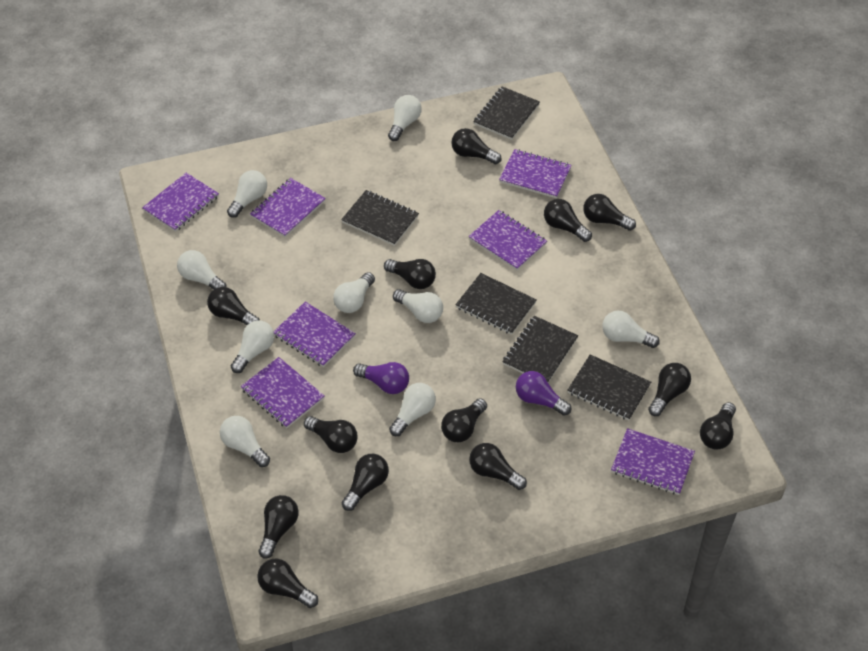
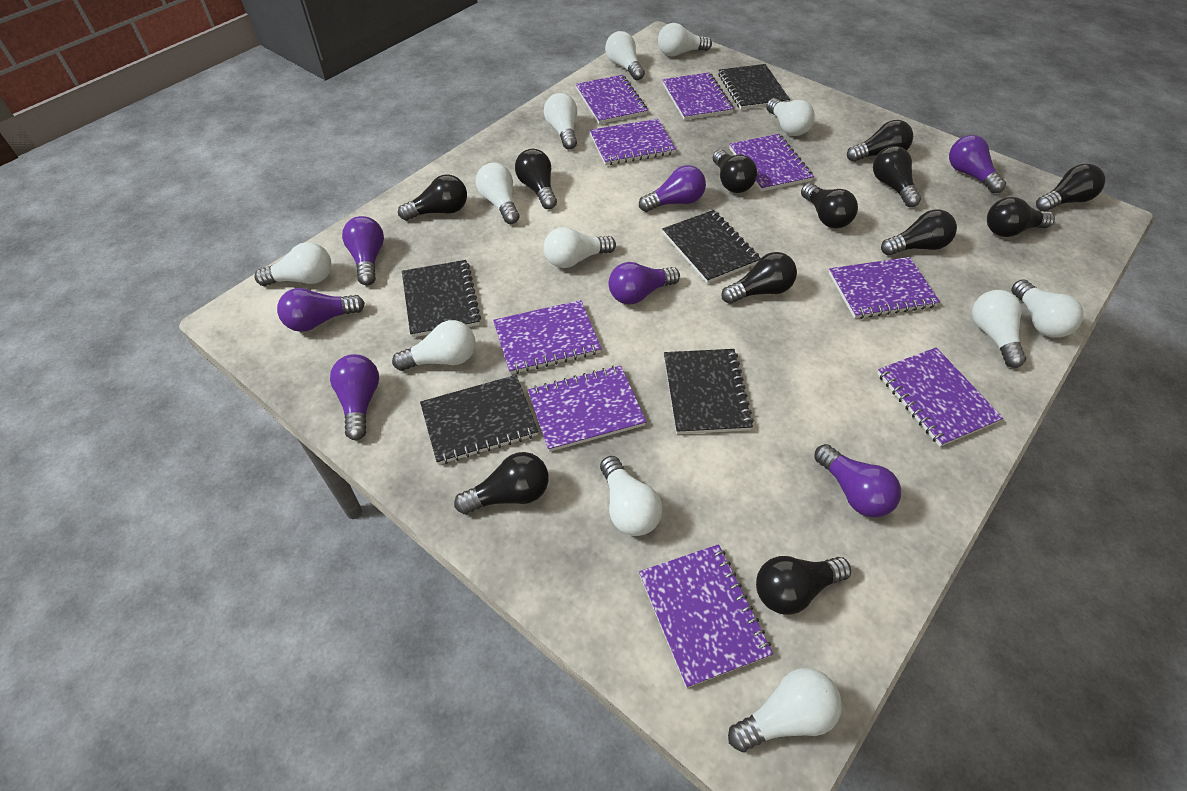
black light bulb: [207,287,260,325] [257,559,318,608] [259,495,299,559] [304,416,357,453] [342,454,389,511] [384,259,436,289] [441,398,487,442] [451,128,502,164] [469,443,527,490] [544,199,592,242] [583,194,636,231] [648,363,691,416] [700,402,736,450] = 13 -> [398,174,467,221] [454,452,549,514] [515,149,557,209] [713,150,757,193] [721,252,797,304] [756,556,851,615] [801,183,858,228] [847,120,913,162] [873,146,921,207] [881,209,957,256] [987,197,1055,237] [1036,164,1106,211] = 12
purple light bulb: [353,362,409,394] [516,371,571,416] = 2 -> [277,288,365,332] [330,354,379,440] [342,216,384,285] [609,262,680,305] [639,165,706,212] [814,444,901,518] [949,135,1006,193] = 7
purple notebook: [142,173,219,232] [241,357,324,428] [250,178,326,237] [274,302,356,367] [468,210,547,270] [499,149,572,198] [611,428,695,495] = 7 -> [493,300,602,374] [528,366,646,452] [576,75,648,124] [590,119,676,165] [639,544,773,688] [662,72,734,120] [729,134,814,192] [829,257,940,319] [877,347,1003,447] = 9
white light bulb: [177,250,227,289] [220,416,270,467] [227,170,267,218] [231,320,274,373] [333,272,375,313] [388,95,422,141] [389,383,436,436] [393,289,443,323] [602,310,659,348] = 9 -> [254,242,332,286] [392,320,475,371] [476,163,519,224] [544,93,577,150] [544,227,616,268] [600,456,663,536] [605,31,645,80] [658,23,712,56] [728,668,842,752] [766,98,815,136] [972,290,1026,368] [1011,280,1084,338] = 12

